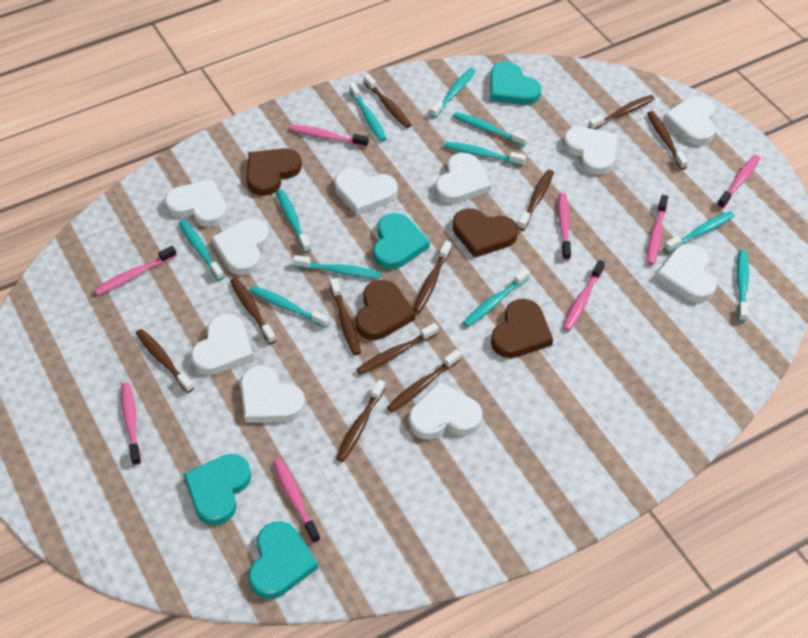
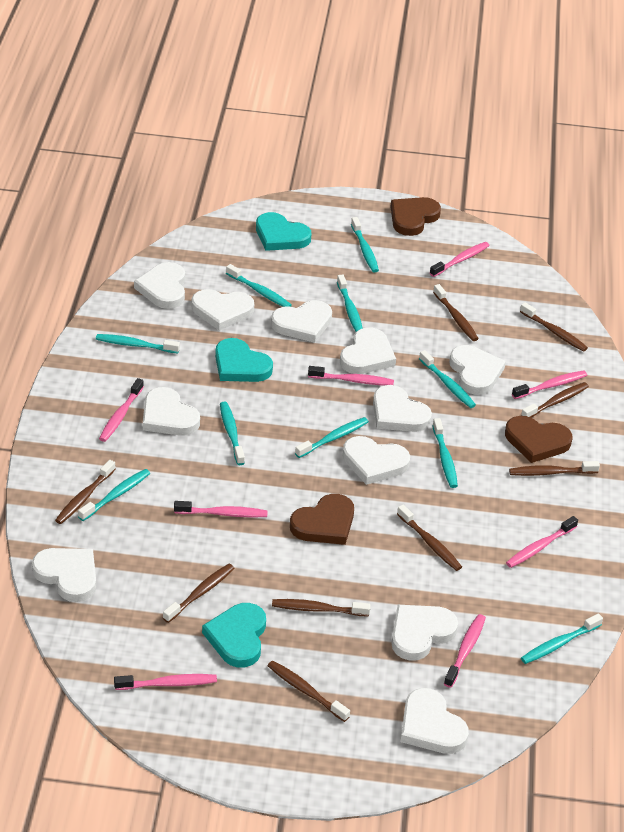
brown heart: [247,148,302,196] [356,280,415,340] [453,208,518,258] [491,299,553,358] = 4 -> [290,494,354,545] [391,197,441,236] [505,416,572,463] = 3
brown toothbrush: [136,329,194,393] [230,278,276,344] [330,278,361,355] [336,379,386,462] [356,323,439,375] [364,74,411,128] [387,349,461,412] [413,241,452,313] [518,170,554,230] [588,95,655,129] [647,111,688,170] = 11 -> [55,460,116,524] [163,564,234,623] [268,661,350,722] [272,599,370,616] [397,505,462,571] [433,284,479,341] [509,461,600,476] [520,302,588,352] [521,382,589,418] = 9
turquoise heart: [184,454,251,526] [249,521,318,599] [373,213,430,270] [490,62,541,105] = 4 -> [202,603,266,668] [215,338,273,382] [256,212,311,251] = 3
turquoise toothbrush: [179,220,224,281] [249,286,329,328] [276,189,311,253] [293,255,381,279] [349,83,387,142] [430,68,476,118] [444,142,526,166] [453,112,528,146] [463,268,530,327] [664,211,735,253] [737,250,749,322] = 11 -> [78,469,150,521] [96,334,180,354] [220,401,245,465] [226,264,292,307] [295,417,369,458] [337,274,363,332] [351,217,379,272] [419,350,476,408] [432,418,458,488] [521,614,603,664] = 10
white heart: [165,179,227,227] [191,314,254,375] [211,219,269,275] [240,366,305,423] [334,169,398,215] [409,382,482,440] [435,153,491,204] [563,126,617,175] [656,244,716,303] [663,96,716,145] = 10 -> [32,548,96,602] [134,262,185,309] [143,387,200,436] [191,289,254,331] [271,300,332,343] [340,327,396,374] [343,436,410,485] [373,385,432,432] [391,605,458,661] [400,688,469,754] [449,345,506,395] = 11

